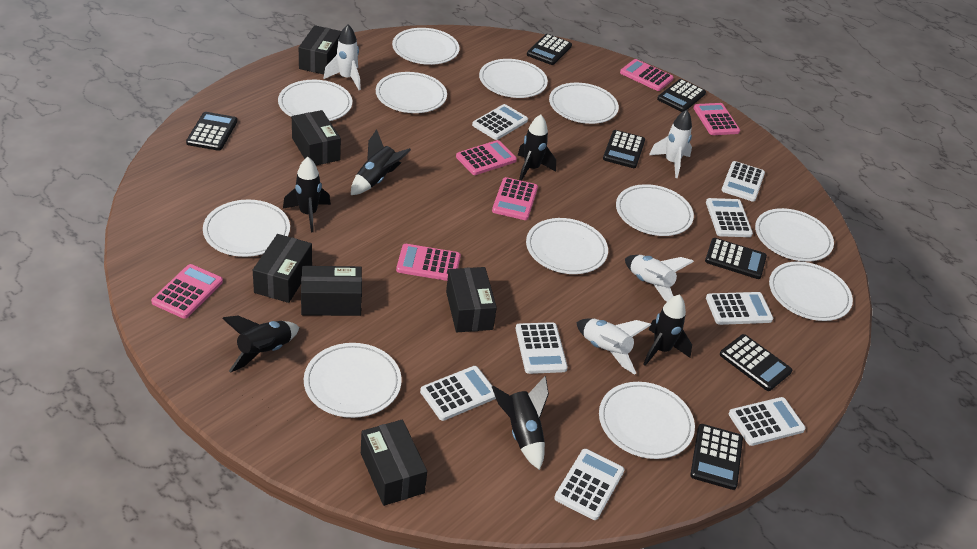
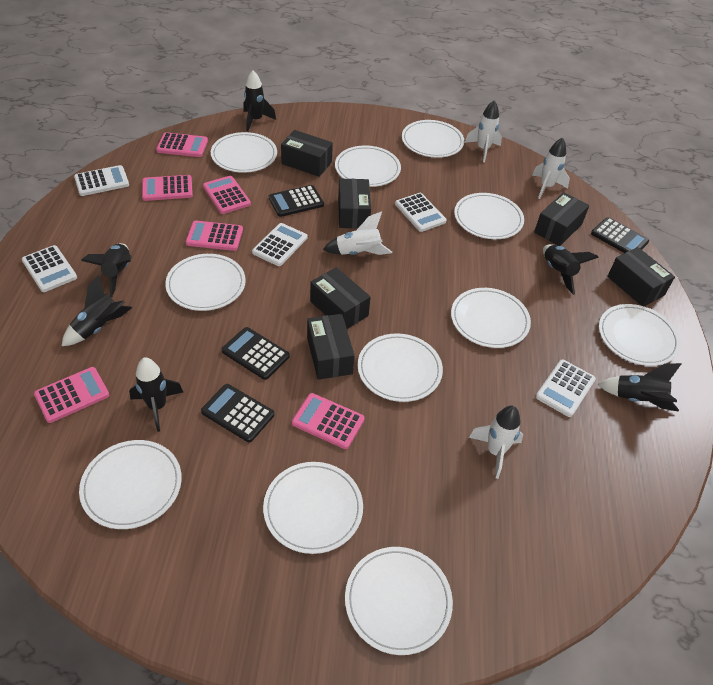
black calculator: [186,112,237,151] [527,34,572,65] [603,130,645,168] [657,79,706,112] [690,424,743,490] [705,238,767,279] [720,334,792,391] = 7 -> [201,384,274,442] [221,327,290,380] [269,185,324,217] [591,217,649,253] = 4
white calculator: [420,366,496,421] [472,104,528,140] [516,322,568,374] [554,449,625,520] [706,198,753,237] [706,292,773,325] [721,161,765,202] [729,397,806,446] = 8 -> [22,245,77,292] [74,165,129,196] [252,223,307,266] [395,193,447,232] [536,359,596,417] = 5
white plate: [203,200,290,257] [278,80,352,121] [304,343,402,418] [376,72,447,113] [392,28,460,65] [479,59,548,98] [526,218,608,274] [549,83,619,124] [599,382,695,459] [616,184,694,236] [755,208,834,262] [769,261,853,321] = 12 -> [79,440,182,529] [165,254,246,311] [211,132,277,173] [263,462,363,554] [335,145,401,187] [345,547,453,655] [358,333,443,402] [402,120,464,158] [451,288,531,348] [454,193,524,239] [599,304,680,366] = 11

